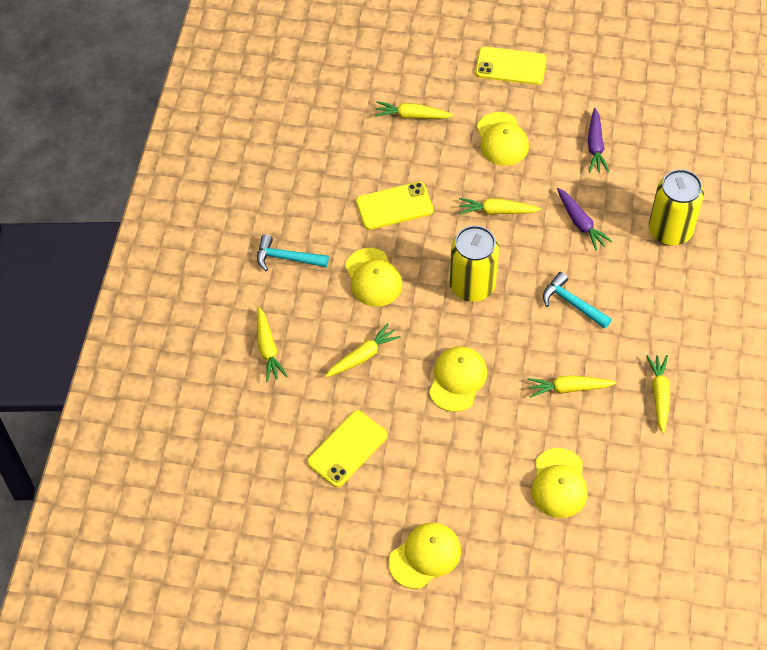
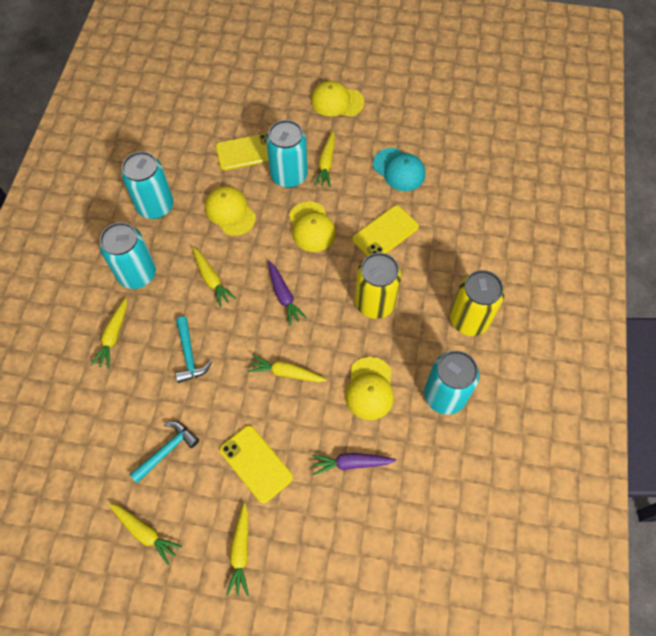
turquoise can: none = 0 -> [99,222,156,289] [121,151,174,219] [266,120,308,188] [424,351,479,415] = 4
turquoise cap: none = 0 -> [373,148,425,191] = 1
yellow cap: [345,248,402,307] [389,523,461,589] [429,346,487,412] [477,112,529,166] [531,448,588,518] = 5 -> [205,186,256,236] [289,201,336,252] [311,81,364,117] [345,357,394,420] = 4

